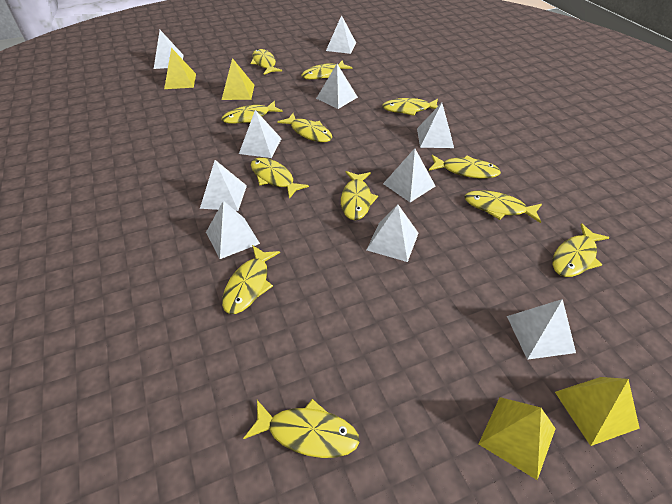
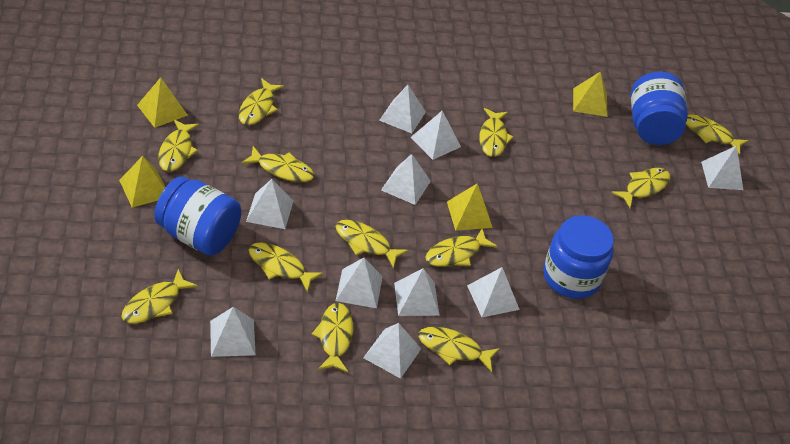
blue jar: none = 0 -> [154,176,241,256] [543,215,614,299] [631,72,688,145] = 3

